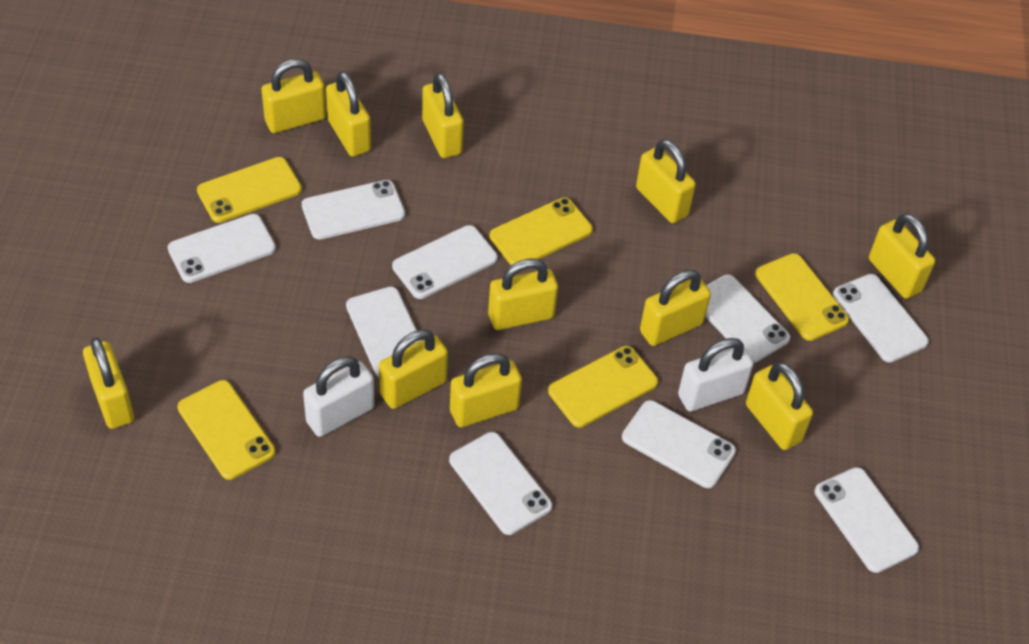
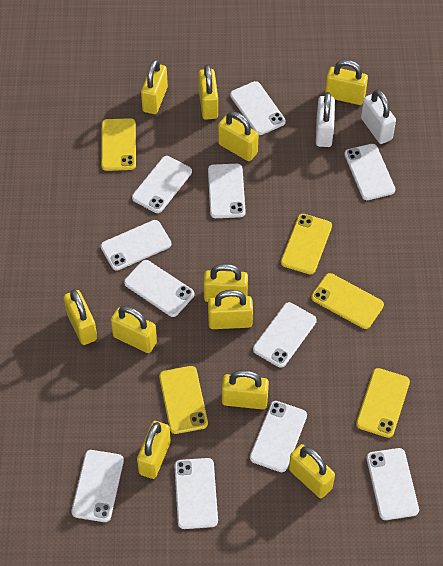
white phone: [168,214,276,283] [302,180,405,240] [346,287,421,377] [392,225,498,299] [449,432,552,535] [622,400,736,488] [705,274,790,363] [815,467,919,573] [833,274,929,362] = 9 -> [71,450,124,522] [101,220,171,271] [124,260,194,317] [132,156,192,213] [174,458,218,529] [208,164,246,218] [230,81,286,135] [250,401,307,472] [253,302,317,368] [344,144,395,200] [366,448,419,520] = 11

